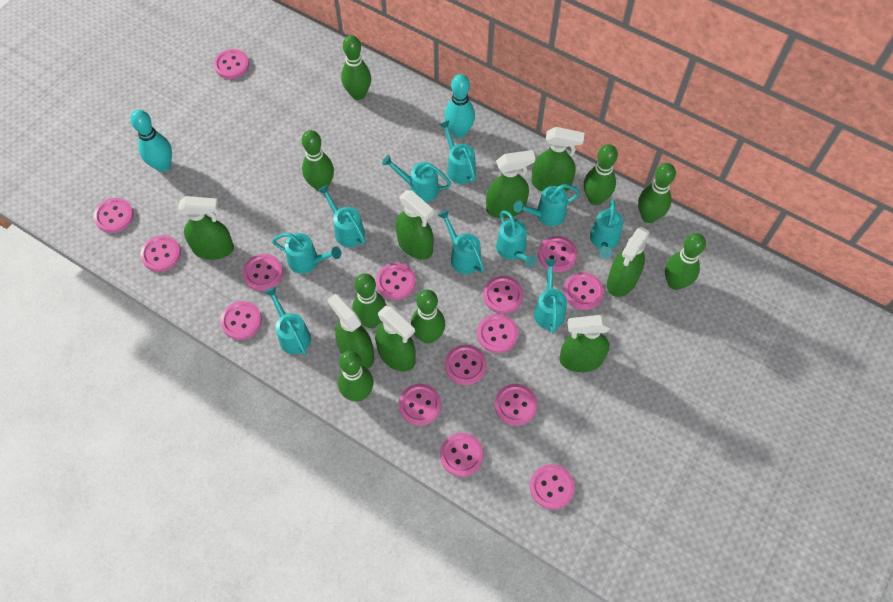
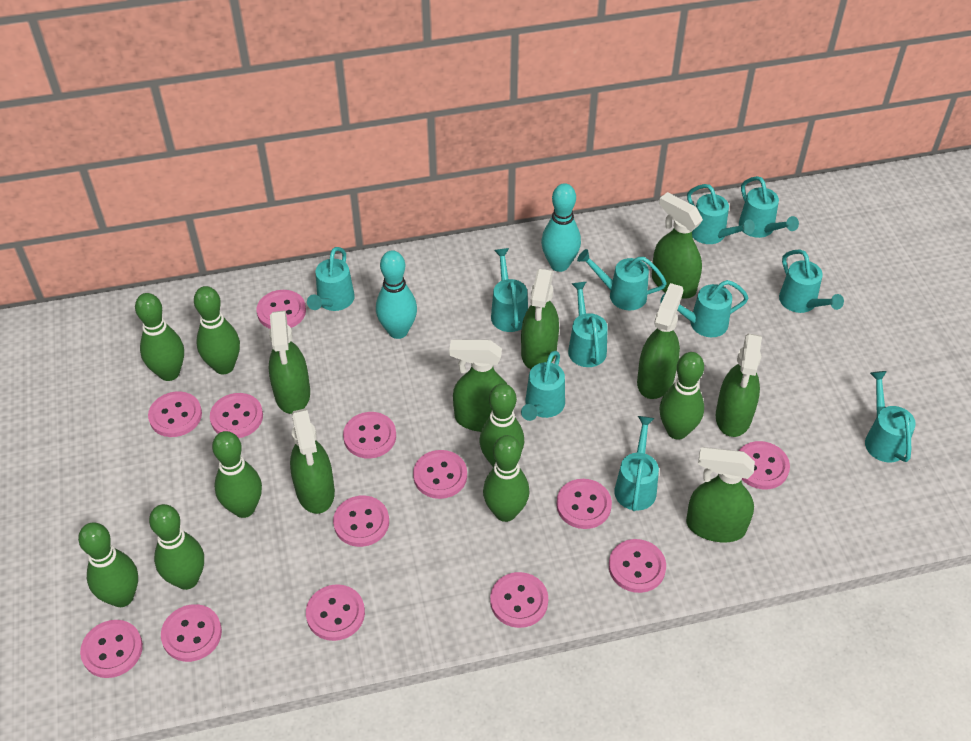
pink button: [93,198,134,233] [140,235,181,272] [214,49,249,79] [220,301,262,340] [243,254,283,291] [376,263,416,300] [399,384,441,426] [440,433,484,477] [445,345,486,385] [477,314,518,353] [483,276,523,314] [495,384,537,426] [530,464,575,509] [538,236,577,272] [563,272,604,310] = 15 -> [80,620,143,678] [148,391,202,437] [161,604,222,662] [210,393,263,438] [257,290,306,329] [306,584,365,641] [333,495,389,547] [343,412,396,459] [413,450,467,499] [490,572,548,628] [556,479,612,529] [609,539,666,593] [739,441,790,489] = 13
turquoise watering can: [264,287,311,355] [272,233,341,274] [318,185,365,247] [382,155,451,202] [438,210,484,274] [439,120,476,184] [496,210,537,267] [513,184,580,226] [534,259,567,334] [590,200,623,259] = 10 -> [307,247,355,311] [491,248,528,332] [521,351,565,421] [568,282,608,367] [577,249,667,310] [614,416,659,511] [660,280,749,337] [687,184,755,244] [739,176,799,238] [779,249,844,313] [865,371,916,462] = 11

